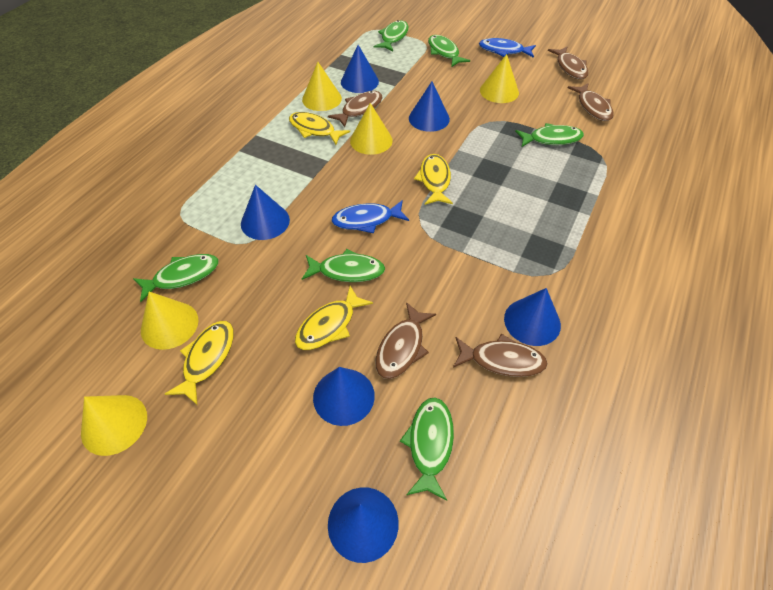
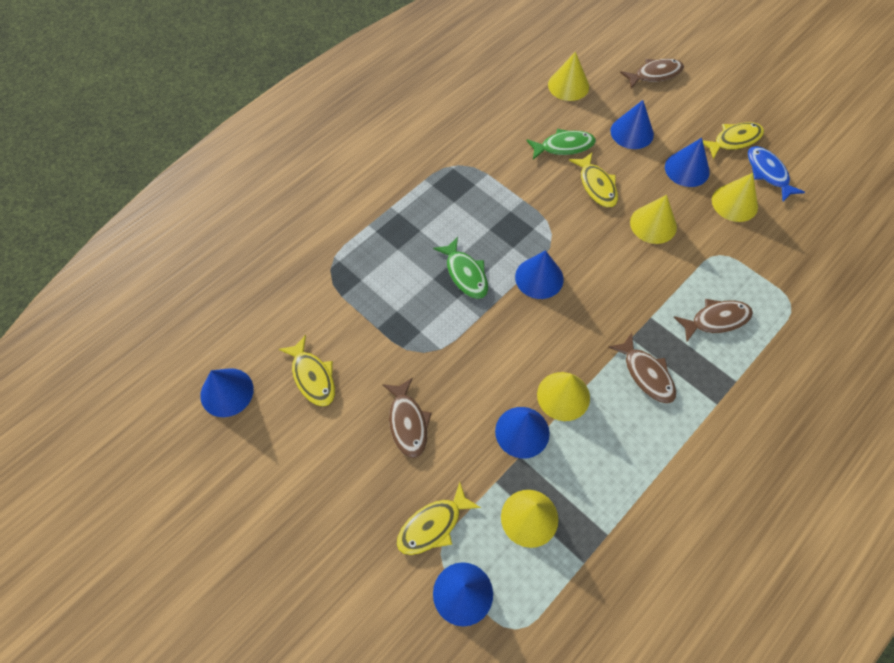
blue fish: [332,200,409,234] [479,38,536,58] = 2 -> [748,146,805,202] = 1
brown fish: [328,91,383,127] [376,302,436,379] [453,334,548,377] [548,46,588,79] [568,83,614,121] = 5 -> [382,377,432,458] [608,333,676,404] [620,58,684,89] [674,299,753,342] = 4
green fish: [133,254,219,302] [302,249,385,282] [374,20,409,51] [400,397,454,501] [428,35,470,67] [515,123,584,147] = 6 -> [433,237,488,299] [526,129,596,160] = 2

